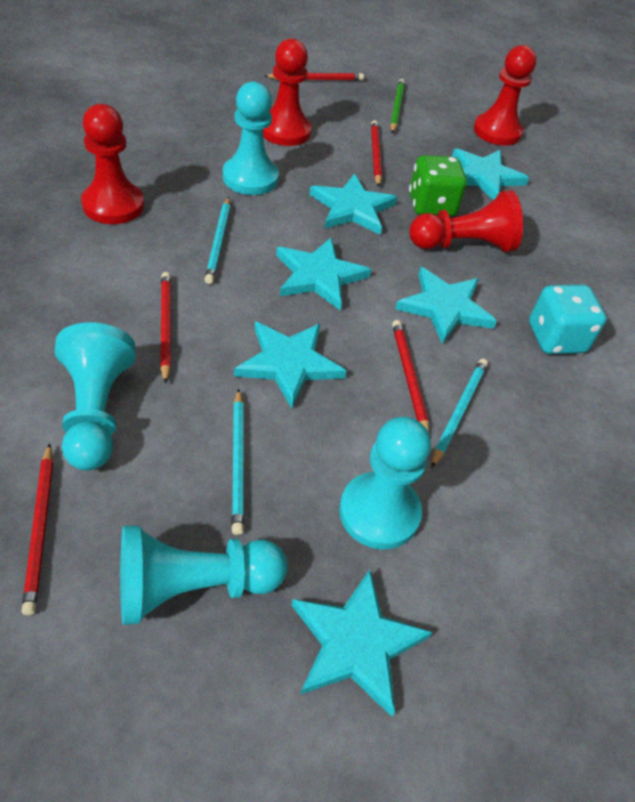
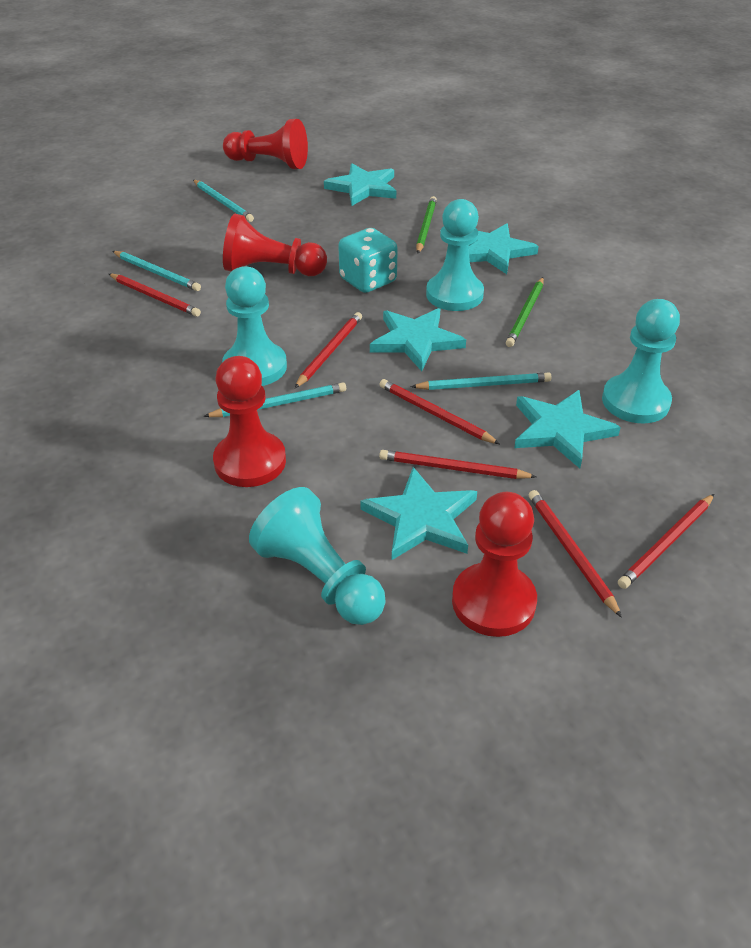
green dice: [409,155,467,217] = 1 -> none = 0
green pencil: [390,79,405,133] = 1 -> [416,196,437,254] [506,277,544,347] = 2
red pencil: [21,443,53,615] [160,272,171,384] [264,73,364,80] [371,120,382,187] [392,320,429,432] = 5 -> [109,274,201,317] [295,312,362,388] [379,379,500,444] [379,450,537,479] [529,490,622,618] [618,494,714,589] = 6
turquoise pencil: [204,197,230,284] [231,389,244,535] [431,359,488,468] = 3 -> [112,251,201,291] [193,180,254,222] [203,382,346,417] [411,373,552,390] = 4
turquoise star: [234,322,346,409] [276,238,371,310] [291,570,432,717] [309,174,397,235] [395,267,497,344] [452,149,529,200] = 6 -> [324,164,396,206] [360,467,477,560] [370,308,466,371] [469,223,539,274] [514,390,621,468] = 5

